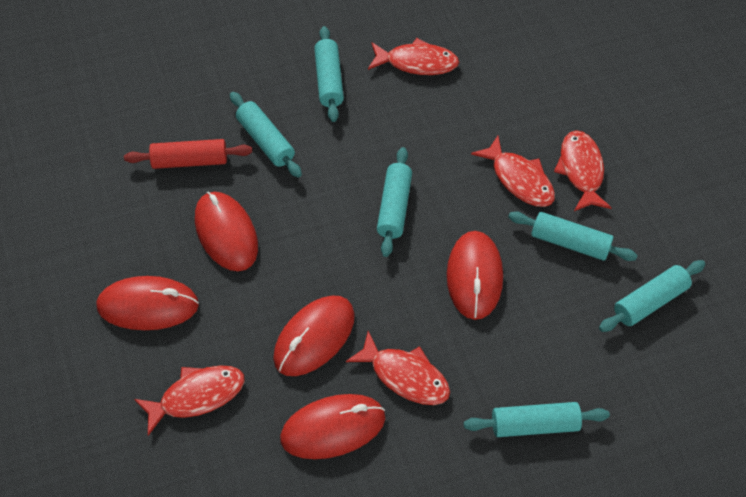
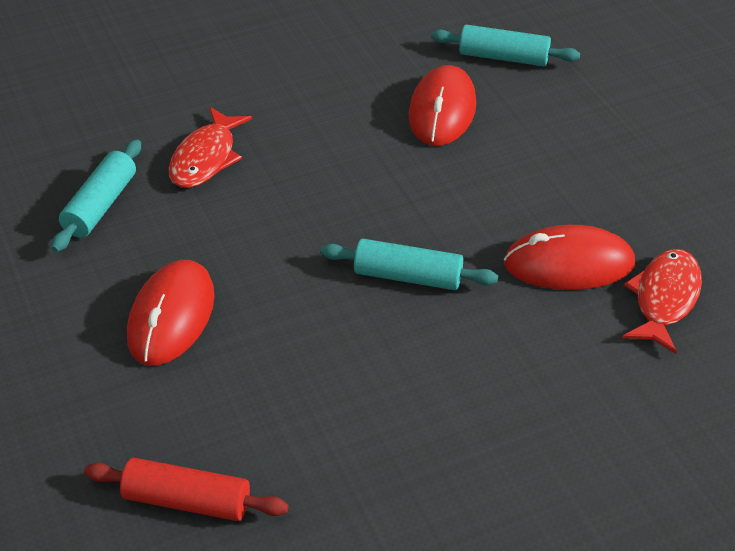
red fish: [134,365,245,436] [346,331,450,405] [368,38,459,75] [471,136,555,207] [554,130,611,211] = 5 -> [168,107,252,188] [622,249,702,354] = 2
red mouse: [96,276,199,330] [195,192,258,271] [273,296,355,376] [280,394,385,459] [447,231,503,320] = 5 -> [127,260,215,365] [408,65,476,146] [504,225,635,290] = 3
turquoise rolling pin: [230,92,302,178] [314,26,344,122] [377,147,412,257] [464,402,610,437] [508,211,638,261] [599,260,705,332] = 6 -> [51,139,141,252] [320,239,498,290] [431,25,580,66] = 3

